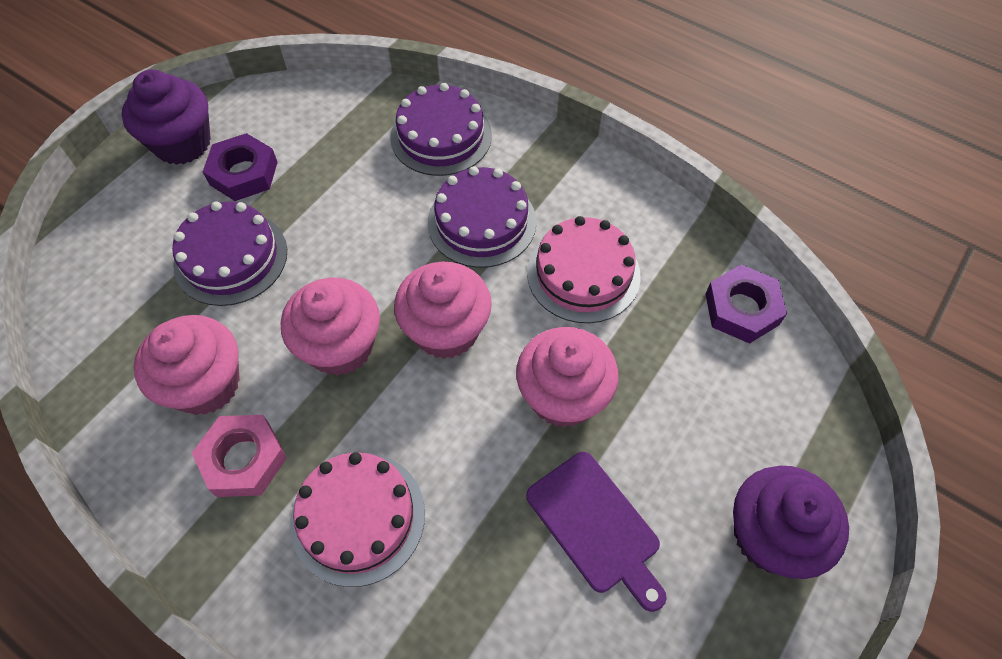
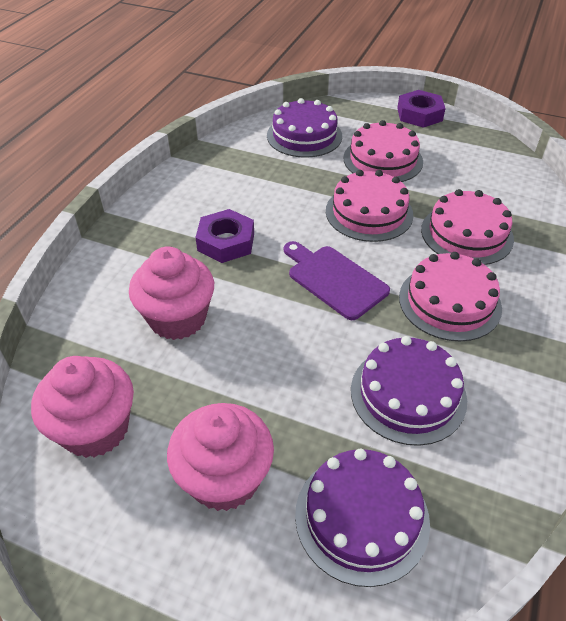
pink cake: [290,452,425,587] [527,216,641,323] = 2 -> [326,170,413,242] [343,120,423,182] [399,252,502,341] [421,189,514,265] = 4
pink cupcake: [134,315,240,415] [281,278,380,376] [394,262,492,359] [516,327,619,428] = 4 -> [31,356,134,458] [129,246,214,340] [167,403,274,511] = 3
pink nut: [192,415,287,497] = 1 -> none = 0
purple cupcake: [122,69,211,165] [733,466,849,579] = 2 -> none = 0

